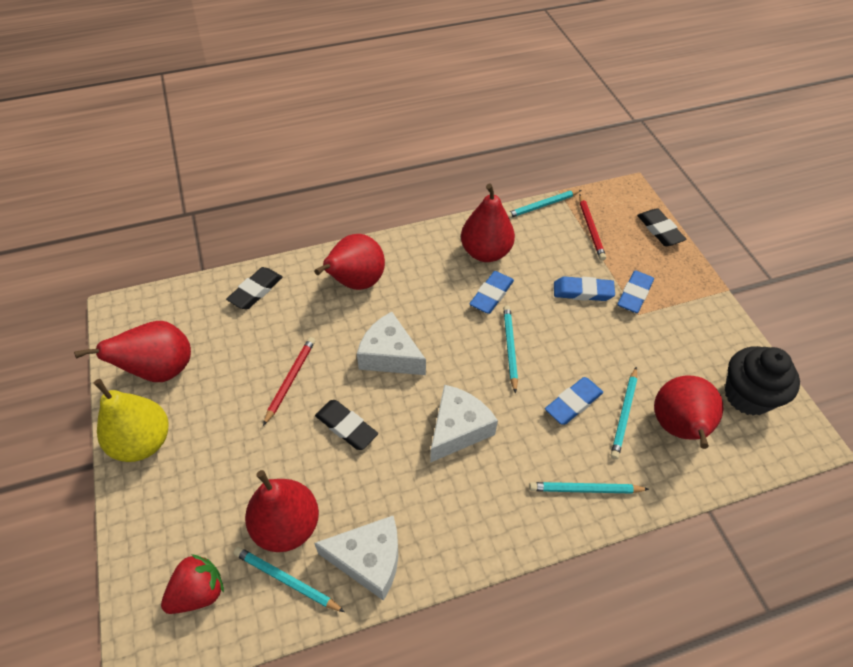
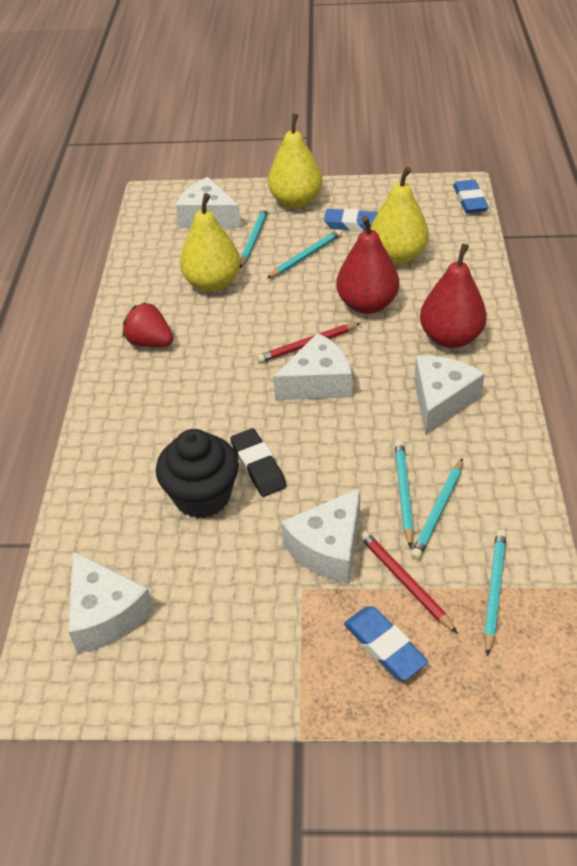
black eraser: [226,267,283,309] [315,400,378,450] [637,208,687,246] = 3 -> [230,428,286,497] = 1
blue eraser: [469,271,514,314] [545,377,603,425] [554,276,615,301] [617,270,654,313] = 4 -> [324,208,378,232] [344,606,428,681] [453,180,489,213] = 3
red pear: [74,321,191,382] [245,470,319,552] [314,234,385,290] [461,184,515,262] [654,376,724,449] = 5 -> [336,215,399,314] [420,244,487,348] = 2
white cheese: [314,516,398,601] [357,312,426,375] [430,385,498,463] = 3 -> [68,551,154,653] [176,177,241,228] [273,333,352,400] [281,488,360,583] [414,356,485,435] = 5
yellow pear: [93,379,169,462] = 1 -> [180,193,240,292] [268,113,322,209] [370,167,429,264] = 3

